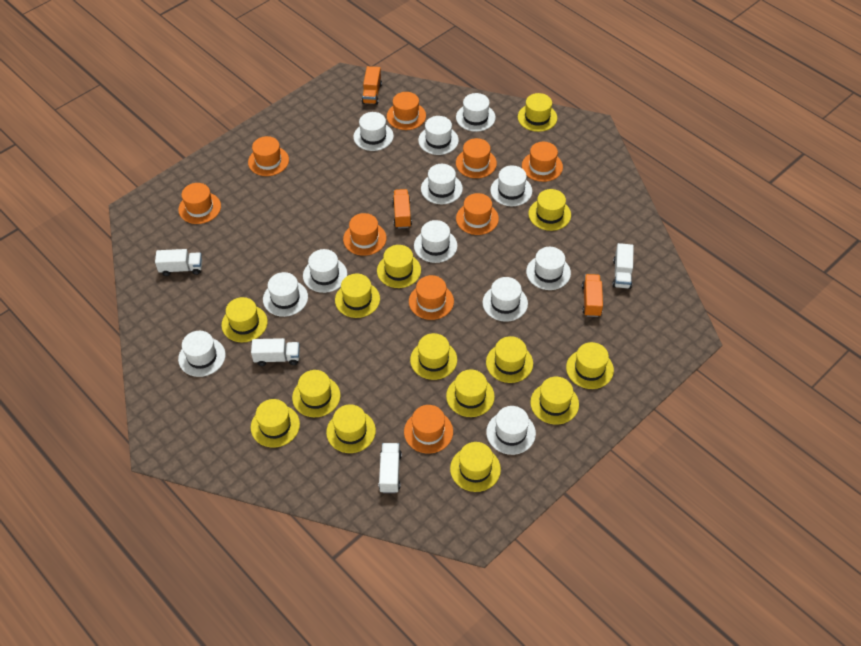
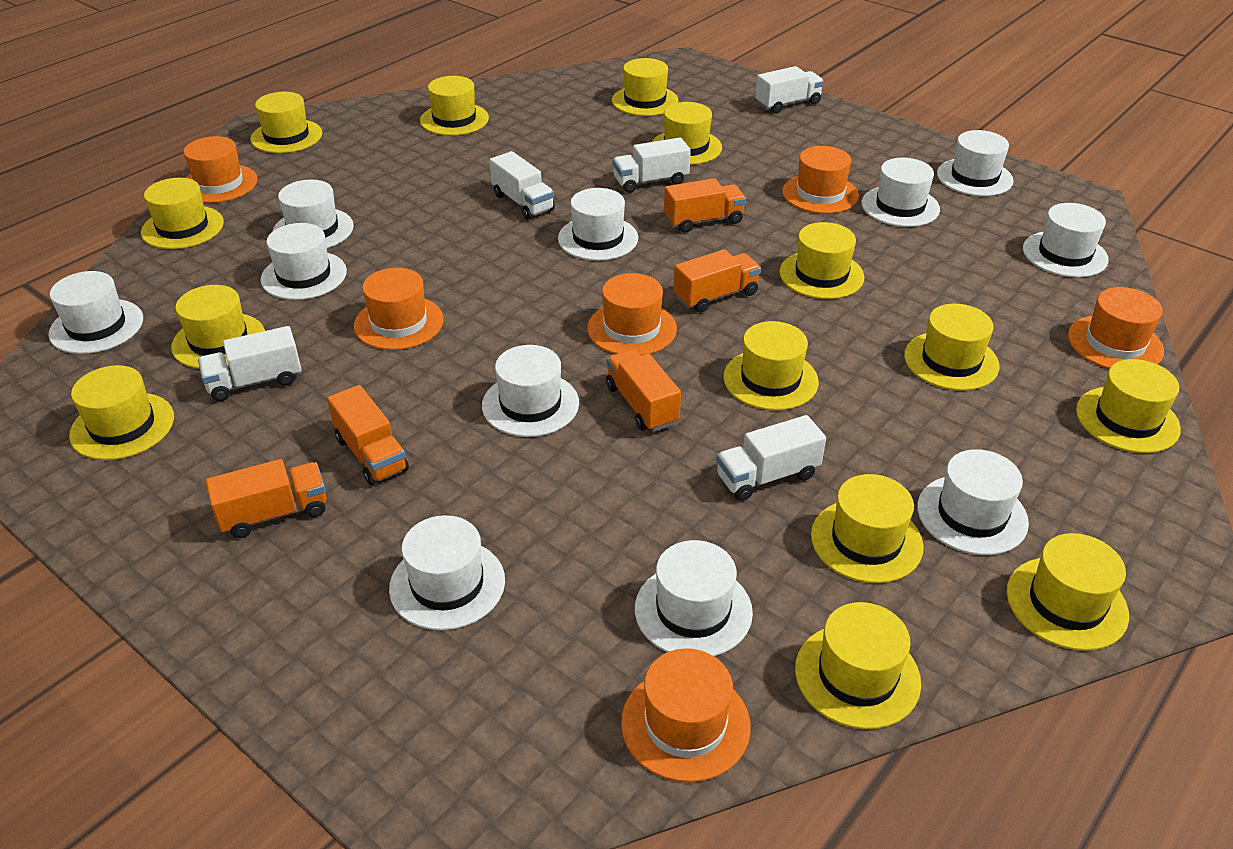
orange hat: [178,183,221,224] [248,136,289,176] [343,213,387,256] [387,92,426,130] [404,405,453,454] [409,275,454,320] [456,138,497,178] [456,193,499,235] [522,142,563,182] = 9 -> [183,136,258,203] [354,268,444,350] [587,273,677,355] [621,648,751,782] [782,146,859,214] [1068,287,1164,369] = 6
orange truck: [362,66,382,105] [392,189,412,229] [582,274,603,317] = 3 -> [206,459,327,538] [327,385,409,485] [606,349,681,432] [664,178,746,233] [674,249,761,313] = 5
white hat: [178,331,226,377] [263,272,308,317] [303,249,347,293] [353,112,394,151] [414,220,458,263] [418,116,459,155] [421,164,463,204] [456,93,496,132] [483,277,528,322] [486,406,536,455] [490,165,532,206] [526,247,571,290] = 12 -> [48,271,143,354] [261,223,347,300] [272,180,354,248] [389,515,505,630] [482,345,579,437] [558,188,638,261] [635,540,753,656] [861,158,940,227] [917,449,1029,555] [937,130,1014,196] [1023,203,1109,277] = 11
white truck: [155,249,202,276] [251,338,300,366] [379,443,402,493] [612,243,634,289] = 4 -> [198,326,302,401] [490,151,555,220] [613,137,691,193] [716,415,826,501] [755,66,824,113] = 5

